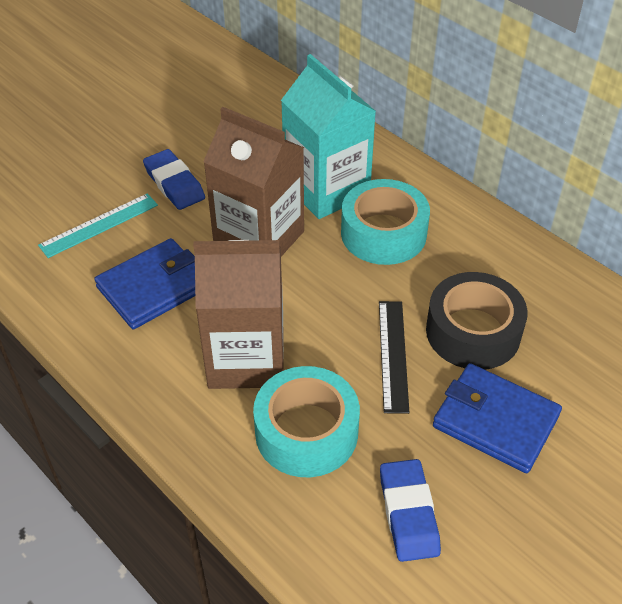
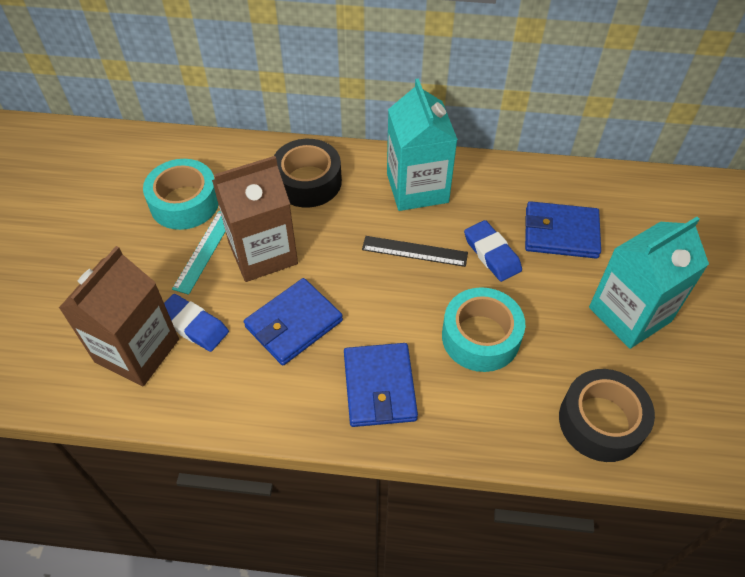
black tape: [426,272,528,370] = 1 -> [274,139,342,208] [559,369,655,462] = 2
blue wallet: [94,238,195,329] [433,363,562,473] = 2 -> [244,278,343,366] [344,343,418,427] [525,201,601,259] = 3
turquoise carton: [281,54,376,219] = 1 -> [387,78,458,211] [589,217,709,349] = 2

